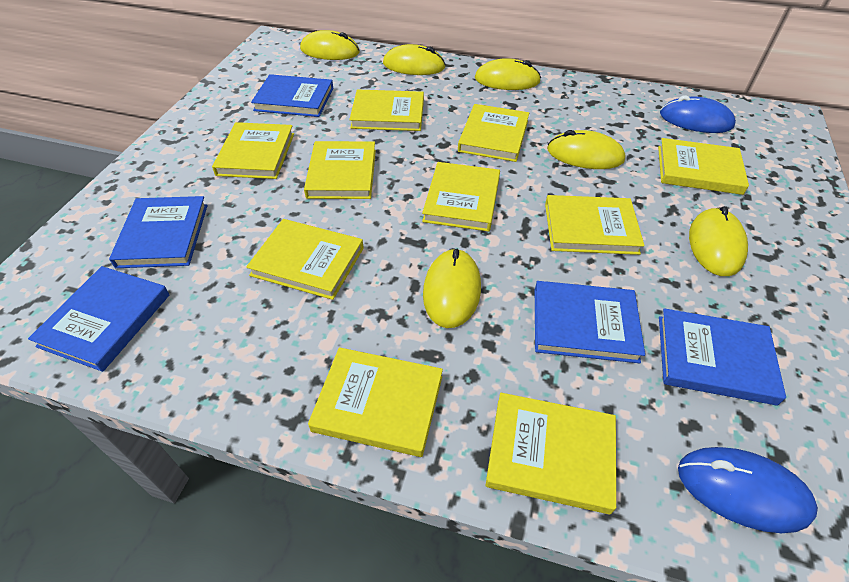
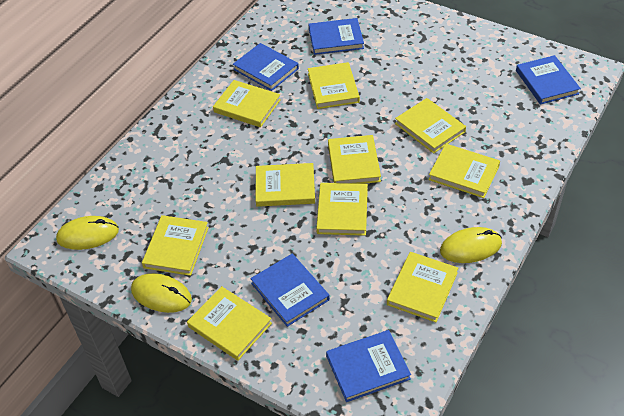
blue mouse: [660,95,736,133] [678,447,818,533] = 2 -> none = 0
yellow mouse: [300,30,360,60] [383,44,446,75] [423,249,481,328] [475,58,541,90] [547,130,625,169] [689,206,748,276] = 6 -> [56,216,119,250] [131,273,192,313] [440,227,502,263] = 3

